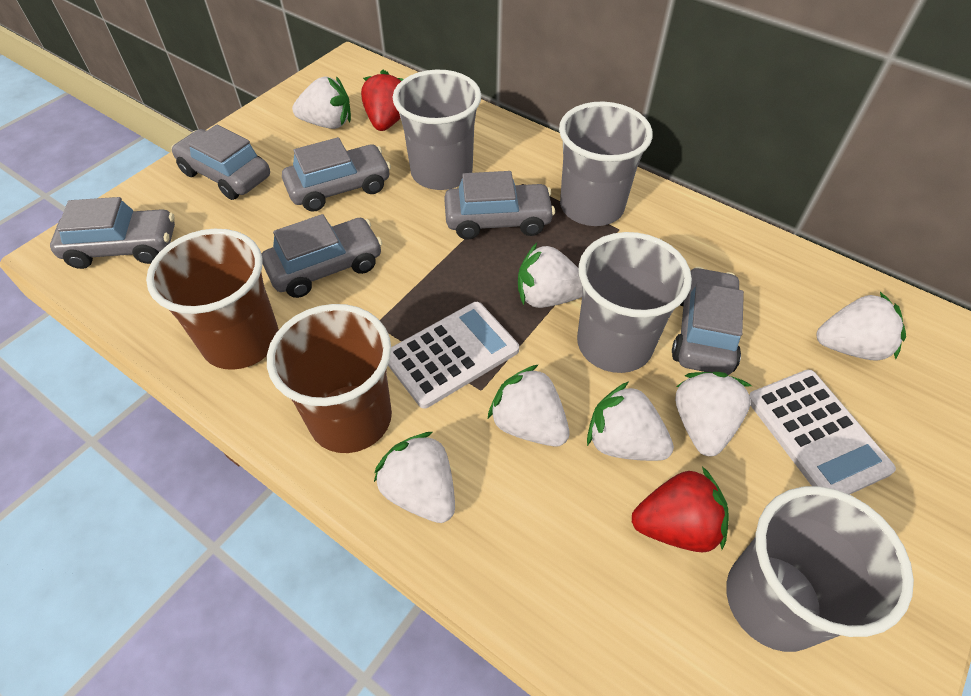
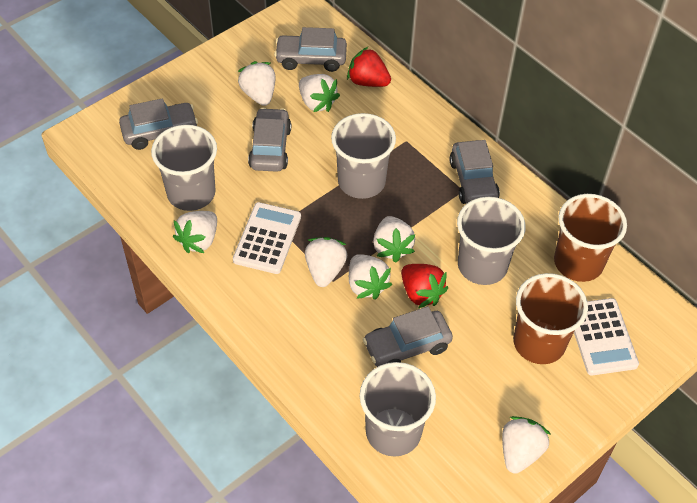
grey car: [50,197,175,269] [171,125,270,200] [262,214,383,298] [282,137,391,212] [444,171,555,240] [672,267,744,375] = 6 -> [119,98,198,150] [248,108,291,172] [274,27,347,72] [363,306,453,367] [449,140,500,204] = 5

